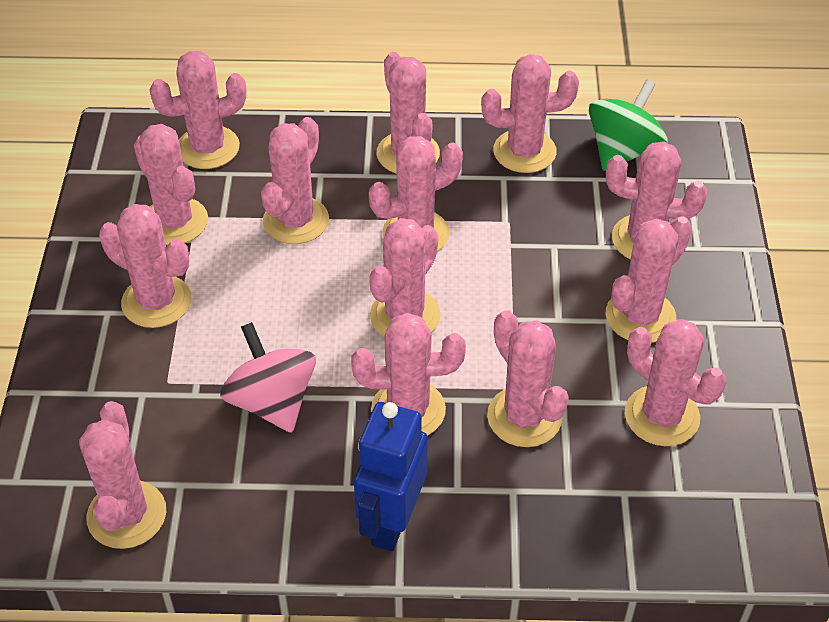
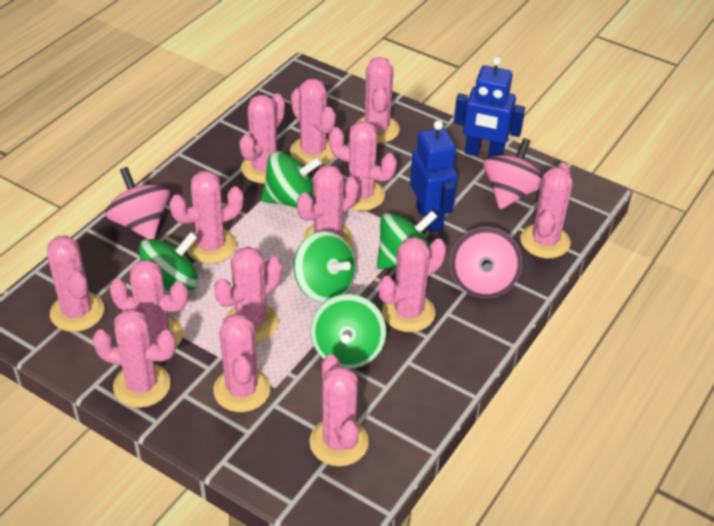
blue robot: [354,402,428,551] = 1 -> [410,120,458,233] [454,57,525,157] = 2
green spinning top: [589,79,668,171] = 1 -> [139,232,199,293] [261,151,322,208] [294,231,356,303] [311,294,386,369] [377,211,437,269] = 5
pink spinning top: [220,322,316,433] = 1 -> [105,167,170,239] [450,227,522,298] [483,138,543,209] = 3

